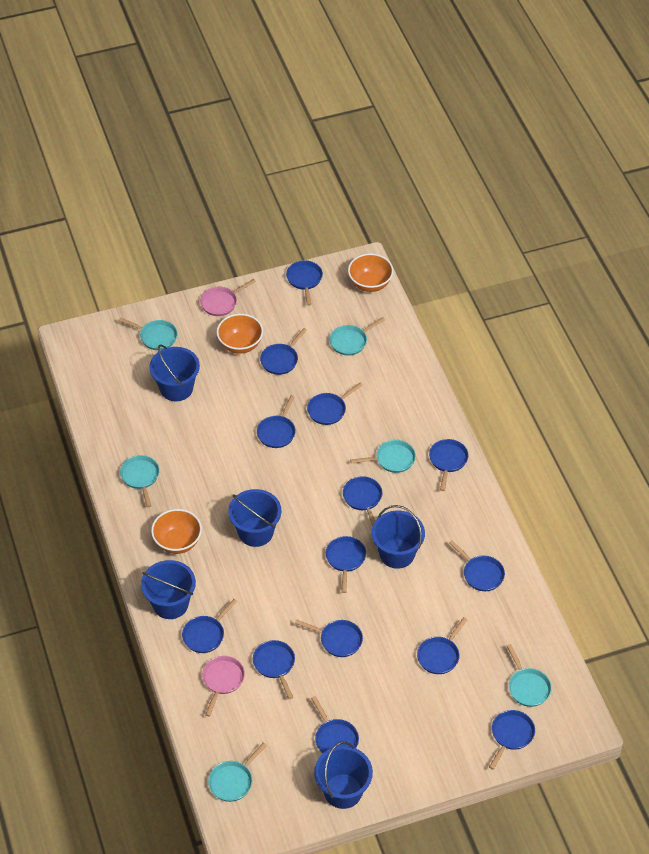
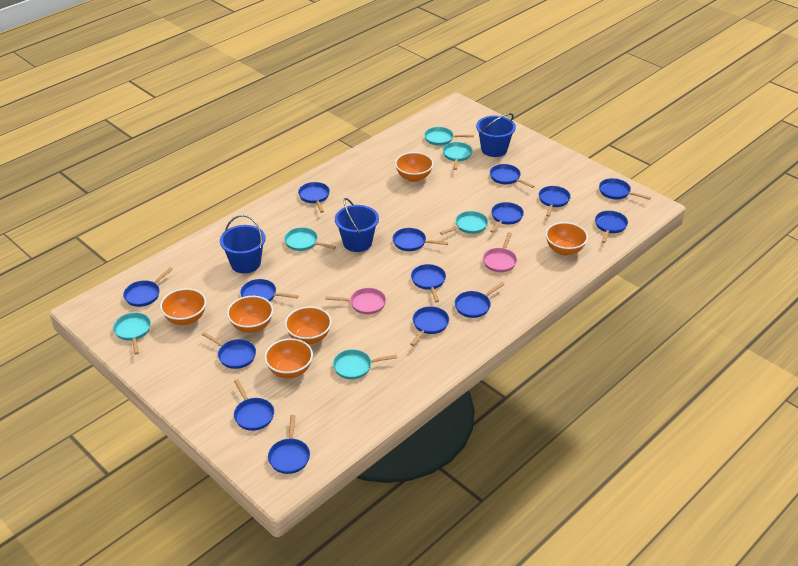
blue bucket: [141,560,196,619] [149,345,200,401] [228,489,281,547] [314,742,373,809] [372,505,425,569] = 5 -> [220,215,265,273] [335,198,379,252] [476,113,516,157] = 3
blue pan: [182,599,238,653] [253,640,295,699] [257,395,296,448] [260,328,307,375] [286,260,323,306] [295,619,363,657] [307,383,363,425] [311,696,359,753] [326,536,366,593] [343,476,382,526] [417,617,467,674] [429,439,468,491] [449,540,505,591] [489,710,535,770] = 14 -> [123,267,173,307] [202,332,256,369] [234,379,274,431] [240,279,299,301] [268,415,310,474] [298,182,330,213] [393,228,448,251] [410,306,449,346] [411,264,446,303] [455,282,505,318] [490,164,535,188] [490,202,524,233] [539,186,571,217] [595,211,628,243] [599,178,651,200] = 15
orange bowl: [151,509,202,554] [216,314,263,354] [348,253,394,292] = 3 -> [160,288,206,325] [227,296,273,333] [264,338,313,378] [285,306,332,344] [395,152,434,182] [545,222,588,256] = 6

